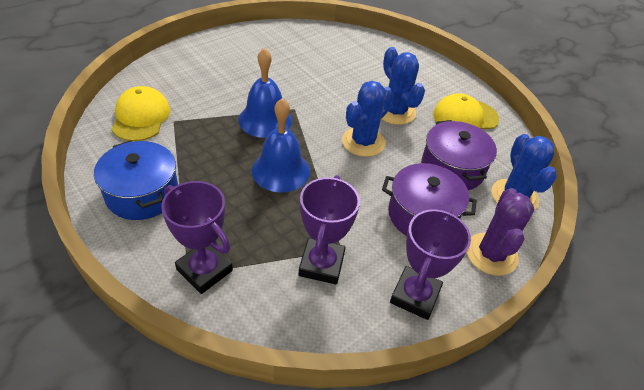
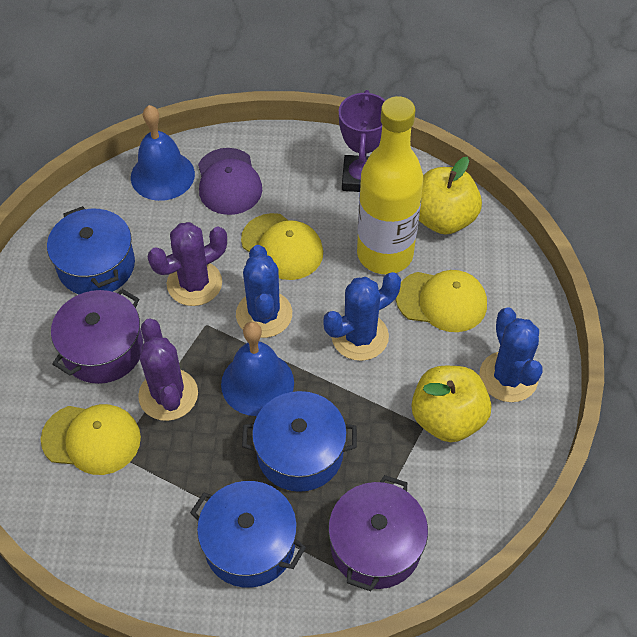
blue pot: [94,141,178,220] = 1 -> [47,206,135,294] [190,481,306,588] [242,391,357,492] = 3
purple cactus: [467,188,534,276] = 1 -> [138,318,198,421] [148,222,227,306] = 2
purple cap: none = 0 -> [198,148,262,215] = 1
purple trophy: [161,181,233,294] [298,175,360,285] [390,209,471,320] = 3 -> [339,90,386,192] = 1
yellow apple: none = 0 -> [412,366,491,442] [419,157,482,235] = 2
yellow bottle: none = 0 -> [357,96,423,274] = 1
yellow cap: [111,86,170,141] [433,93,499,129] = 2 -> [41,404,141,475] [241,213,323,280] [396,270,487,332] = 3

